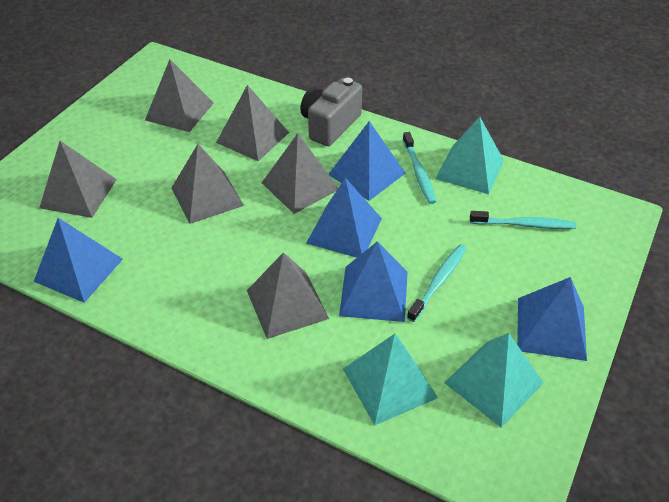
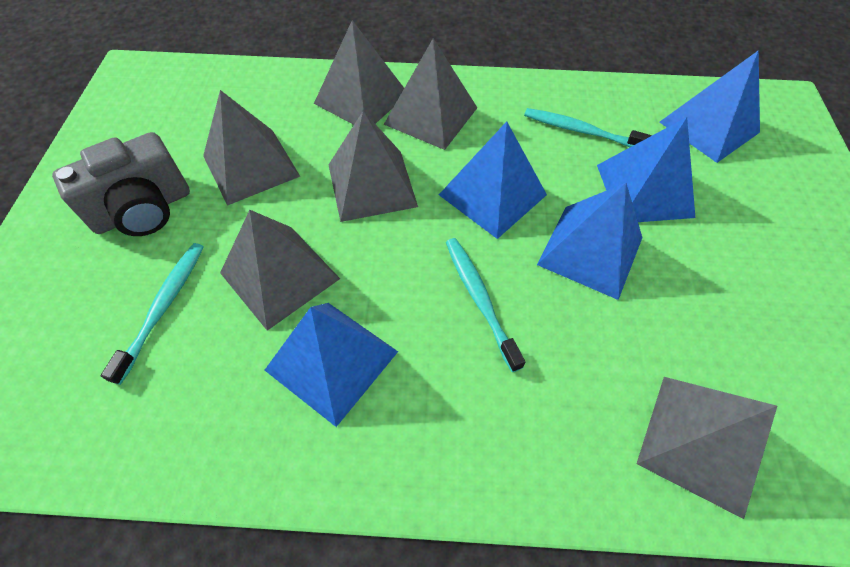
turquoise pyramid: [343,334,438,425] [435,117,504,194] [444,333,543,428] = 3 -> none = 0

